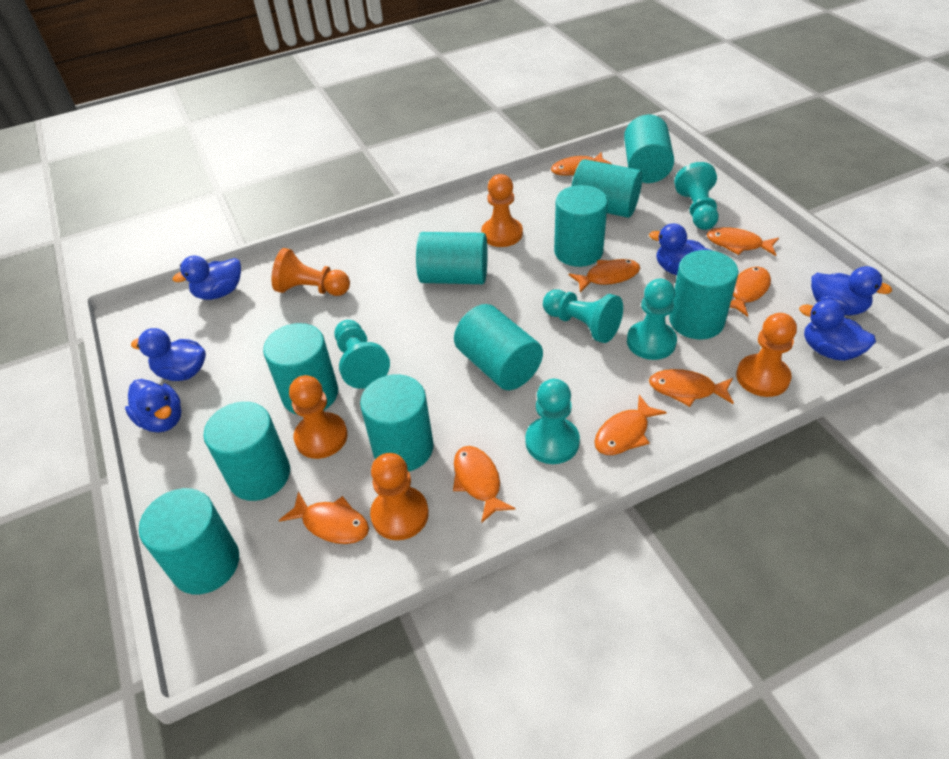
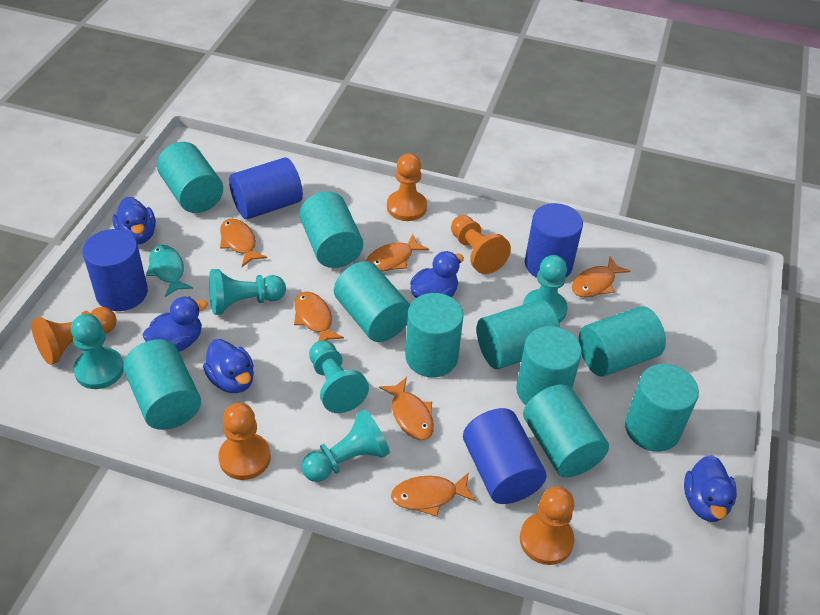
blue cylinder: none = 0 -> [83,229,148,311] [229,157,303,219] [463,408,546,504] [525,203,583,278] = 4
blue duck: [125,379,182,432] [131,328,206,381] [173,256,241,300] [649,223,713,275] [799,299,876,361] [811,266,892,315] = 6 -> [112,197,156,244] [143,297,208,352] [203,339,254,393] [410,251,464,298] [684,455,737,522] = 5
orange fish: [279,491,369,544] [453,446,516,523] [551,152,612,176] [569,259,640,292] [594,395,667,455] [649,369,734,407] [707,227,779,256] [729,267,771,317] = 8 -> [220,219,267,267] [294,292,344,341] [366,234,429,272] [379,377,434,440] [391,472,476,517] [572,256,630,298] = 6
turquoise fish: none = 0 -> [146,245,193,297] = 1

